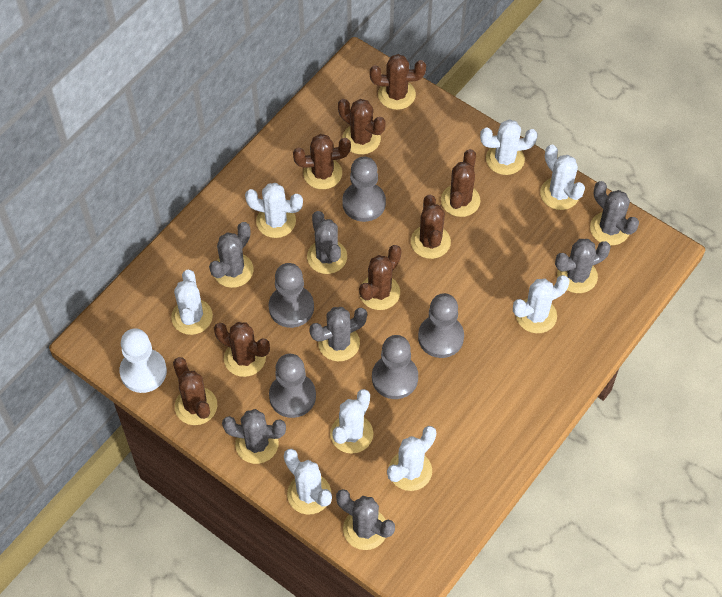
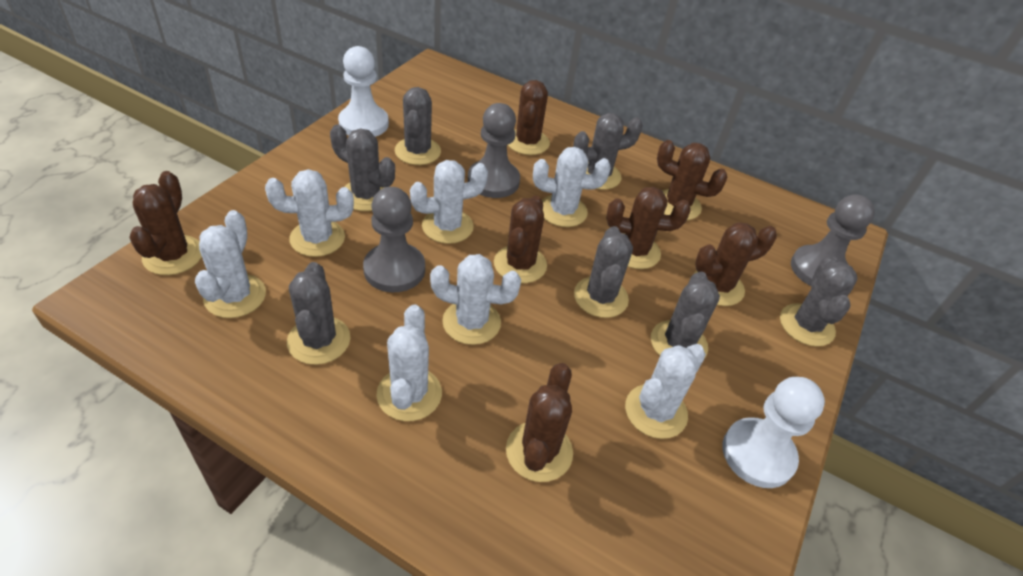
brown cactus: [173,357,217,425] [214,322,270,377] [293,134,351,189] [338,99,386,154] [359,245,401,310] [370,54,426,110] [411,195,451,259] [441,149,480,217] = 8 -> [129,171,202,275] [494,196,547,283] [506,363,573,482] [508,80,550,155] [607,187,691,269] [657,140,728,220] [694,222,777,306] = 7
grey pawn: [269,263,314,328] [269,354,316,418] [342,157,386,222] [372,335,418,399] [418,293,464,358] = 5 -> [363,187,425,292] [468,103,520,198] [791,194,875,286] = 3
white cactus: [171,270,213,335] [245,183,303,238] [284,449,332,515] [330,389,373,454] [387,426,436,491] [480,119,538,175] [513,275,569,333] [540,145,585,210] = 8 -> [195,210,266,318] [265,169,354,257] [376,304,442,421] [410,160,488,244] [430,254,521,345] [533,147,611,227] [625,344,706,439] = 7
white pawn: [119,328,167,393] = 1 -> [338,46,389,137] [722,377,825,488] = 2

